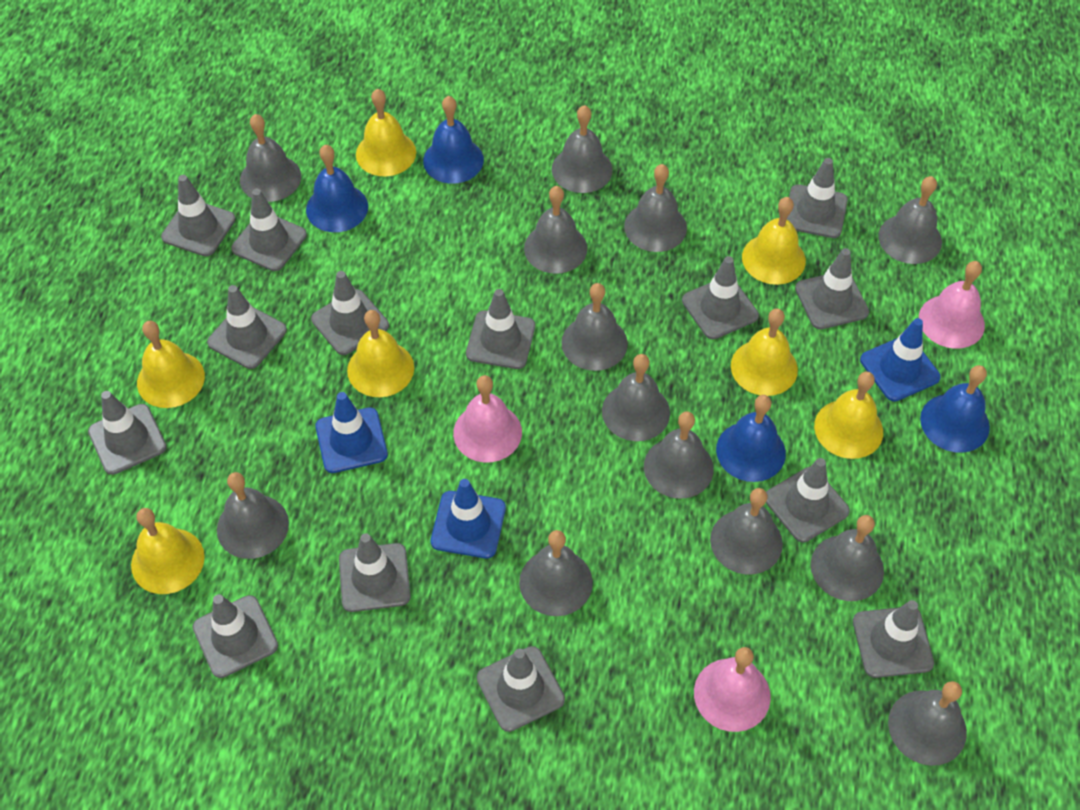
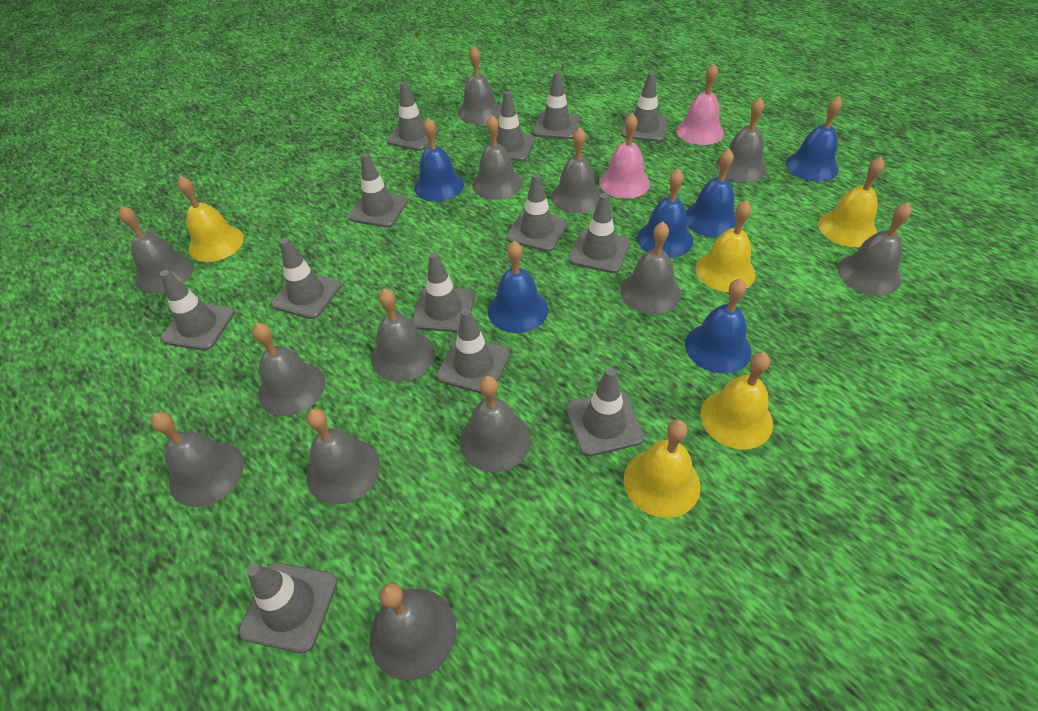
blue bell: [306,145,368,232] [423,96,484,184] [716,395,786,482] [920,365,990,453] = 4 -> [414,118,464,202] [488,241,548,333] [637,169,693,258] [685,278,751,373] [686,149,736,237] [786,96,842,182] = 6
blue traffic cone: [315,392,388,473] [431,479,506,558] [860,318,941,401] = 3 -> none = 0
grey traffic cone: [88,391,167,475] [161,175,235,256] [193,594,278,678] [207,285,287,369] [231,189,307,271] [311,271,389,355] [339,533,410,612] [466,289,535,369] [477,646,565,732] [682,256,759,339] [766,458,850,542] [787,158,848,238] [795,248,869,329] [853,600,934,678] = 14 -> [160,270,235,350] [239,562,337,653] [271,238,341,319] [349,153,408,227] [386,81,440,151] [412,252,475,332] [437,308,510,394] [487,91,535,161] [506,173,567,252] [533,71,580,139] [566,367,644,456] [569,193,630,273] [621,72,668,142] = 13
pink bell: [453,375,522,462] [694,647,771,732] [919,261,985,349] = 3 -> [599,113,650,199] [676,63,724,145] = 2
yellow bell: [131,508,205,594] [137,321,205,408] [347,310,414,397] [356,89,416,176] [731,308,798,396] [742,197,806,285] [814,372,883,459] = 7 -> [177,176,244,262] [624,420,700,518] [695,200,756,292] [700,352,773,450] [818,156,885,247] = 5

